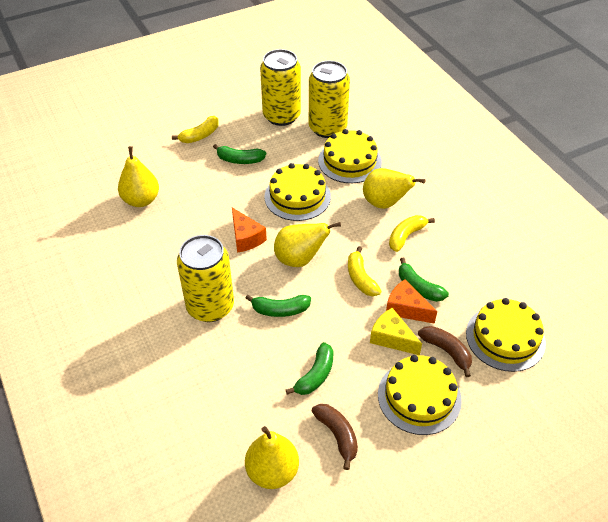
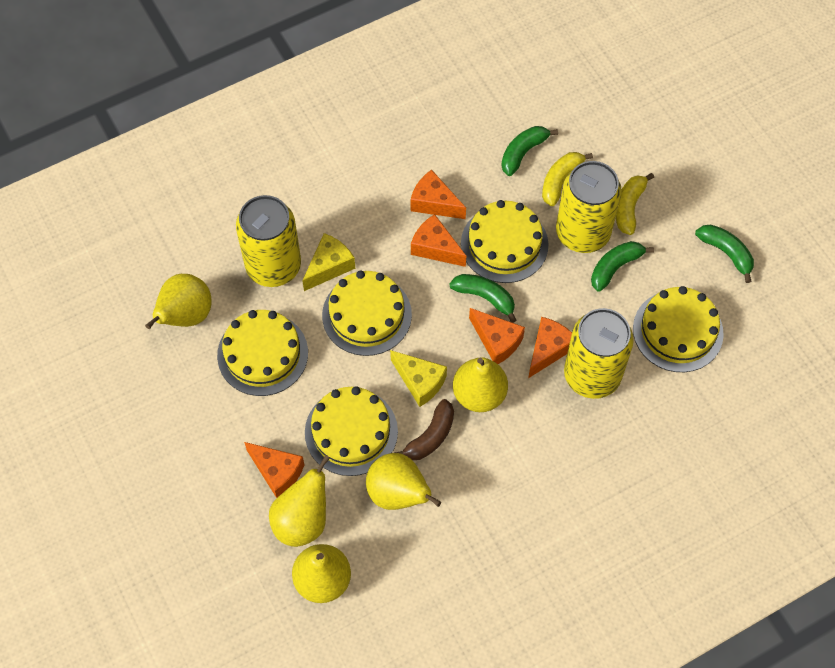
brown banana: [312,404,358,470] [418,326,472,377] = 2 -> [394,399,454,460] = 1
orange cheese: [232,208,267,253] [386,279,437,324] = 2 -> [244,442,304,498] [411,170,466,219] [411,214,466,267] [469,308,525,364] [528,317,572,378] = 5
yellow banana: [172,116,219,143] [348,246,382,296] [389,215,435,252] = 3 -> [542,152,593,206] [616,173,654,235] = 2
yellow cake: [264,163,331,221] [318,129,382,183] [378,355,462,435] [466,298,546,372] = 4 -> [217,310,308,396] [305,386,398,476] [322,271,412,356] [461,200,548,283] [633,286,724,372] = 5
yellow cheese: [370,308,422,355] = 1 -> [302,233,355,291] [390,350,447,407] = 2
yellow pear: [118,146,159,207] [245,426,299,489] [274,222,341,267] [363,168,425,209] = 4 -> [145,274,212,329] [269,455,330,547] [292,544,351,603] [366,453,441,510] [453,357,508,412] = 5

